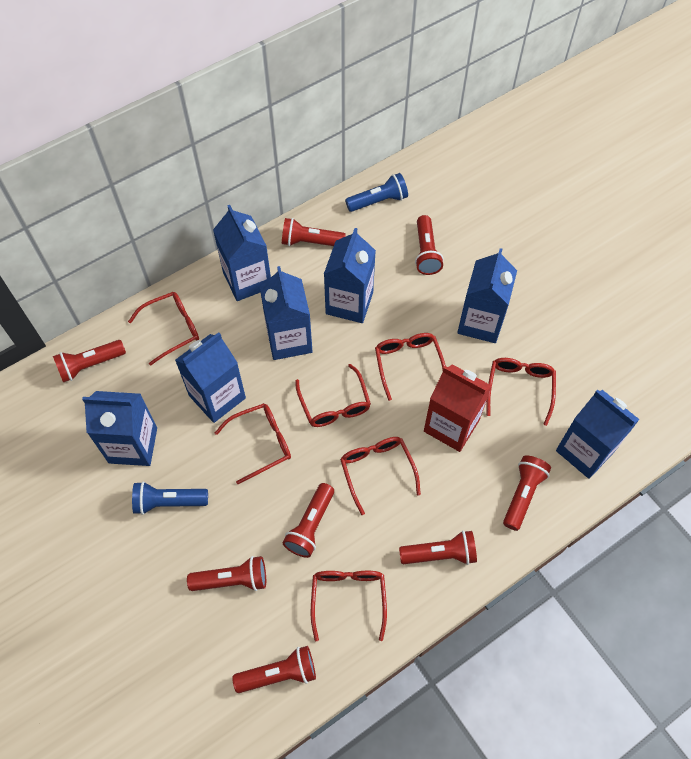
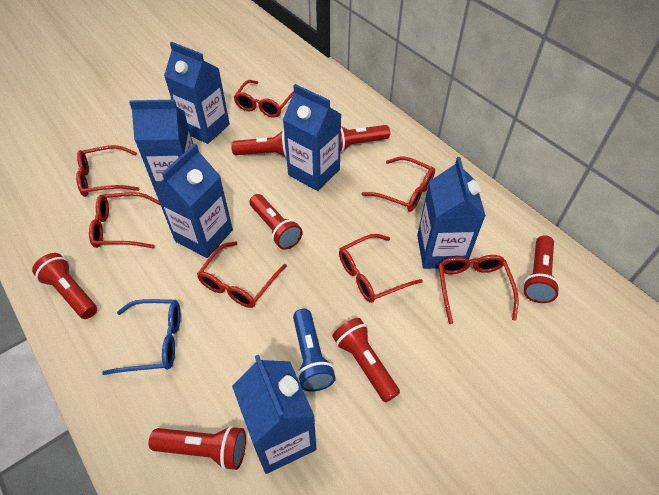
blue carton: [82,391,157,466] [175,332,246,423] [213,205,271,301] [260,266,313,360] [324,228,376,323] [457,248,517,343] [556,390,640,479] = 7 -> [129,100,193,187] [154,143,233,258] [164,42,230,144] [232,355,316,474] [283,84,341,191] [417,157,486,269] = 6
blue flashlight: [132,481,208,515] [345,173,408,212] = 2 -> [293,309,336,392] = 1
blue glasses: none = 0 -> [102,299,180,375] = 1
red carton: [424,364,492,452] = 1 -> none = 0
red flashlight: [53,340,126,383] [187,556,266,591] [232,646,316,693] [282,218,346,246] [283,483,334,558] [399,531,477,565] [415,215,444,275] [503,455,551,531] = 8 -> [32,253,97,319] [149,425,246,470] [231,130,287,158] [250,194,303,250] [332,318,400,403] [340,125,390,152] [523,235,560,303] = 7

